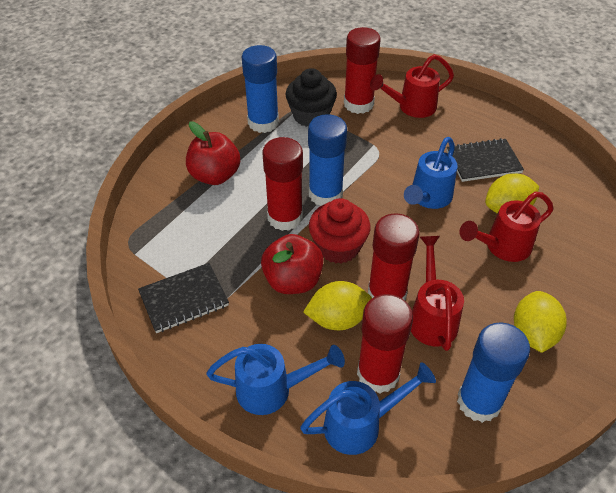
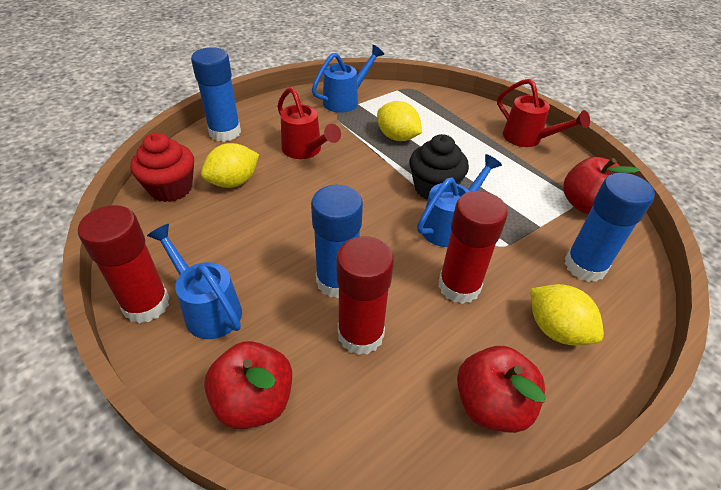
black notebook: [138,263,229,333] [447,138,524,182] = 2 -> none = 0
red apple: [186,122,240,185] [261,234,323,294] = 2 -> [204,341,292,429] [457,346,546,433] [563,157,640,214] = 3
red glue stick: [262,137,303,231] [344,27,381,114] [357,294,413,393] [368,213,420,300] = 4 -> [78,205,170,323] [337,236,394,355] [438,191,508,304] = 3
red watering can: [370,54,454,118] [411,236,464,351] [459,191,553,262] = 3 -> [278,87,341,159] [497,79,590,147] = 2

